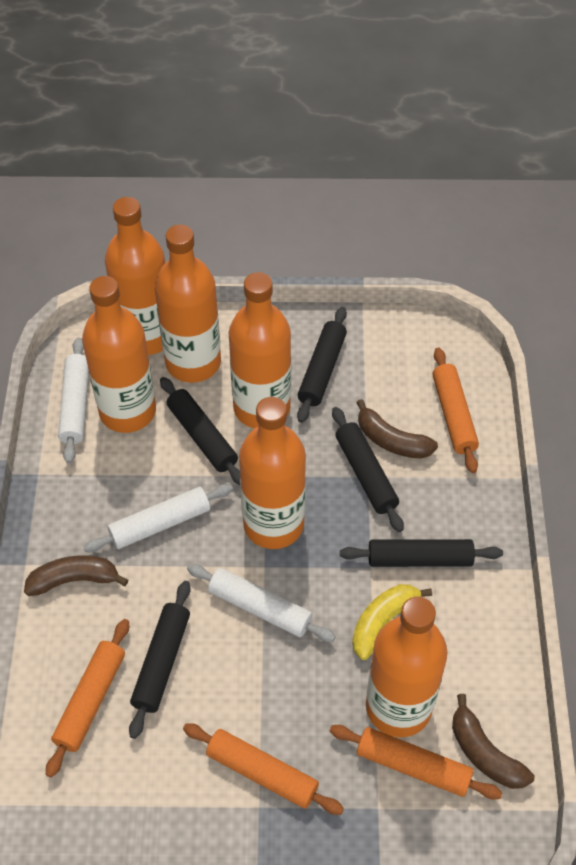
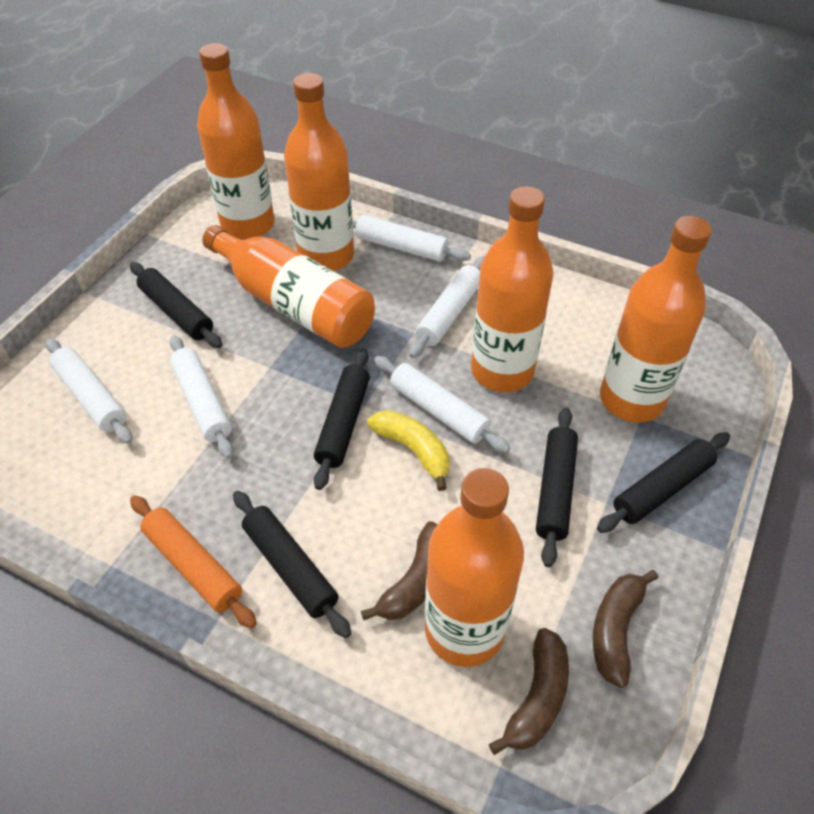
orange rolling pin: [46,619,129,778] [183,723,344,815] [330,725,502,800] [432,348,479,473] = 4 -> [130,495,257,628] = 1
white rolling pin: [58,337,89,463] [84,484,233,552] [187,564,336,642] = 3 -> [46,338,132,444] [170,335,234,459] [353,215,471,262] [374,356,510,453] [409,256,485,358] = 5

